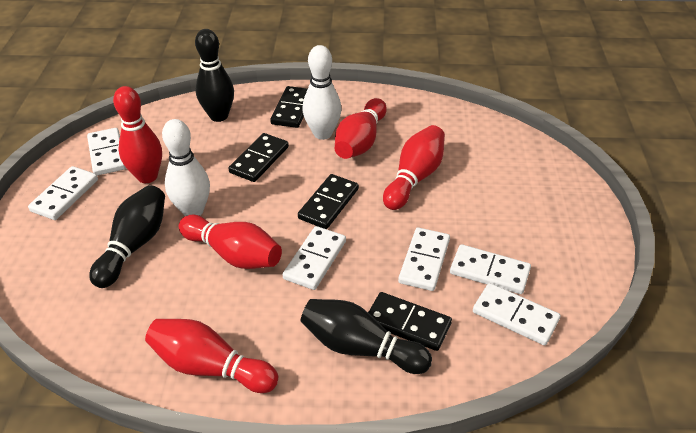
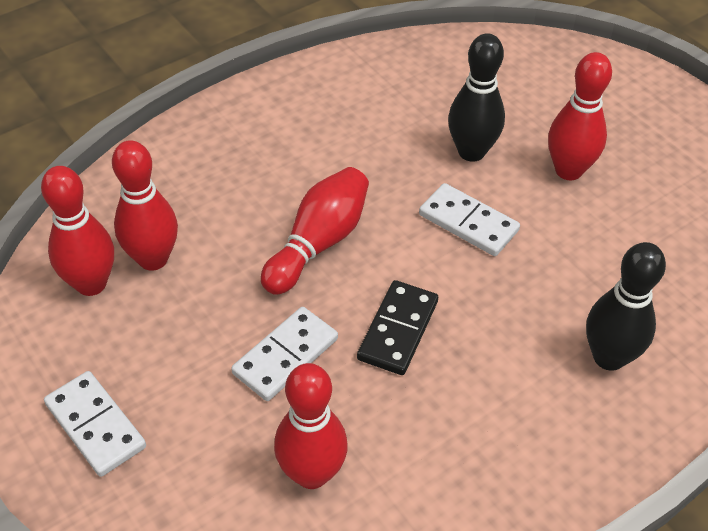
black bowling pin: [89,185,165,288] [195,29,234,122] [301,299,432,374] = 3 -> [448,33,505,162] [586,242,666,371] = 2
black domino: [228,133,289,182] [270,86,307,128] [298,174,359,229] [368,292,452,351] = 4 -> [357,280,438,375] = 1
white bowling pin: [162,119,210,216] [302,45,341,140] = 2 -> none = 0
white domino: [28,166,98,220] [87,128,126,176] [282,226,346,290] [398,227,450,291] [450,244,531,294] [473,283,560,345] = 6 -> [44,371,146,477] [231,307,338,401] [419,183,520,256] = 3

